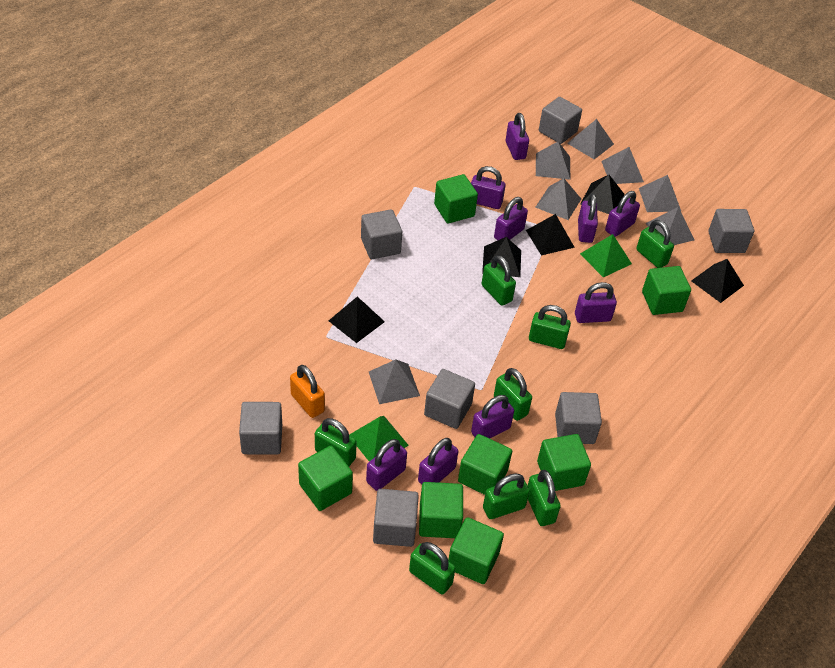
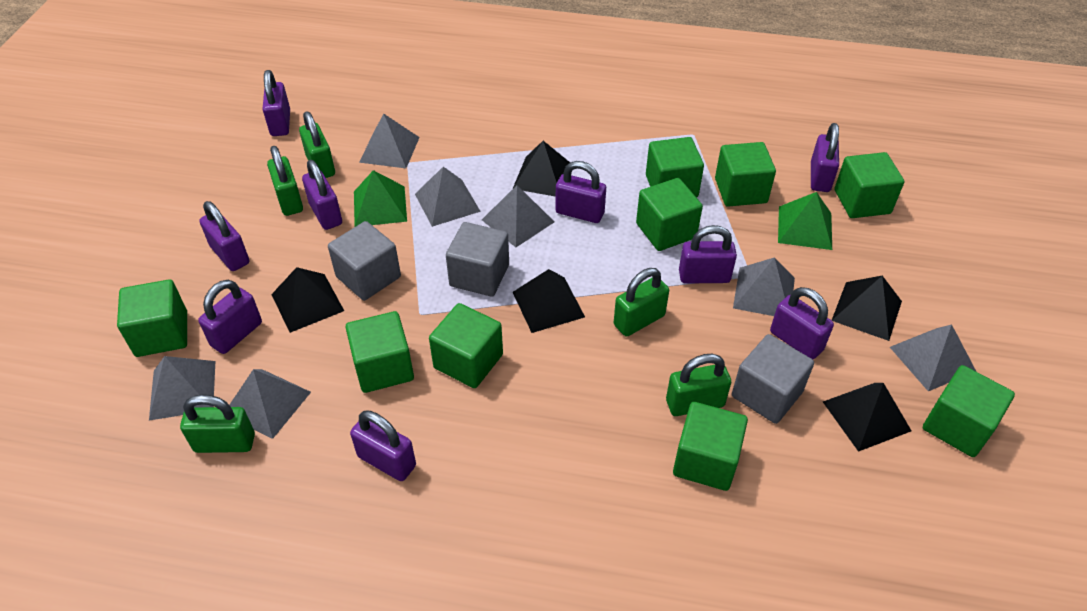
green cube: [298,446,353,511] [419,482,463,538] [434,174,478,224] [448,517,504,584] [458,434,512,495] [537,434,591,491] [642,266,691,315] = 7 -> [117,279,187,357] [345,311,414,393] [429,303,503,388] [636,178,703,251] [646,137,704,197] [673,402,748,491] [715,142,776,207] [835,152,904,218] [923,365,1015,457] = 9
green padlock: [315,418,357,466] [409,542,456,594] [482,255,516,306] [483,473,530,519] [494,368,532,421] [528,470,561,526] [529,305,571,349] [636,220,674,268] = 8 -> [180,394,255,453] [267,146,303,216] [299,112,335,178] [614,268,669,336] [666,354,731,416] = 5
grey cube: [239,402,282,455] [361,210,402,259] [373,489,419,547] [424,369,475,429] [539,97,582,144] [555,392,602,444] [708,209,754,253] = 7 -> [328,221,401,301] [446,222,509,297] [732,334,814,424] = 3
orange padlock: [290,365,325,418] = 1 -> none = 0

